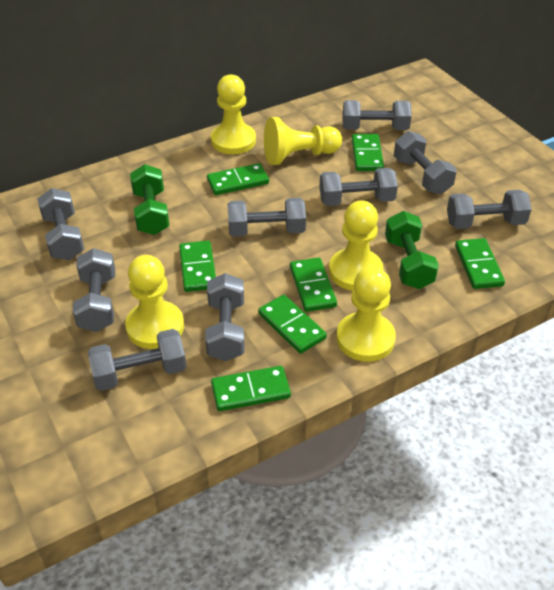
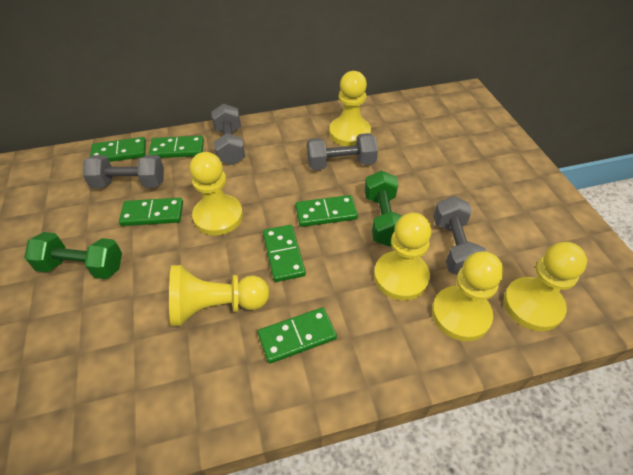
green domino: [179,241,216,292] [207,163,269,195] [211,366,291,411] [258,295,327,354] [290,257,337,312] [352,134,384,171] [455,238,505,289] = 7 -> [90,137,146,162] [119,198,183,226] [148,136,204,158] [258,307,337,364] [263,225,306,282] [295,195,358,227] = 6
grey dumbbell: [38,188,84,260] [73,248,115,332] [88,329,187,391] [205,273,245,361] [227,198,306,237] [319,168,398,206] [343,100,411,130] [394,131,457,194] [447,190,532,229] = 9 -> [83,155,164,188] [211,104,245,165] [307,133,378,170] [433,196,486,275] = 4
yellow pawn: [125,255,184,349] [211,74,256,154] [264,117,342,165] [329,200,383,291] [337,266,396,362] = 5 -> [169,265,269,326] [190,152,243,235] [329,71,371,146] [374,213,432,301] [432,252,504,341] [504,242,587,331] = 6

